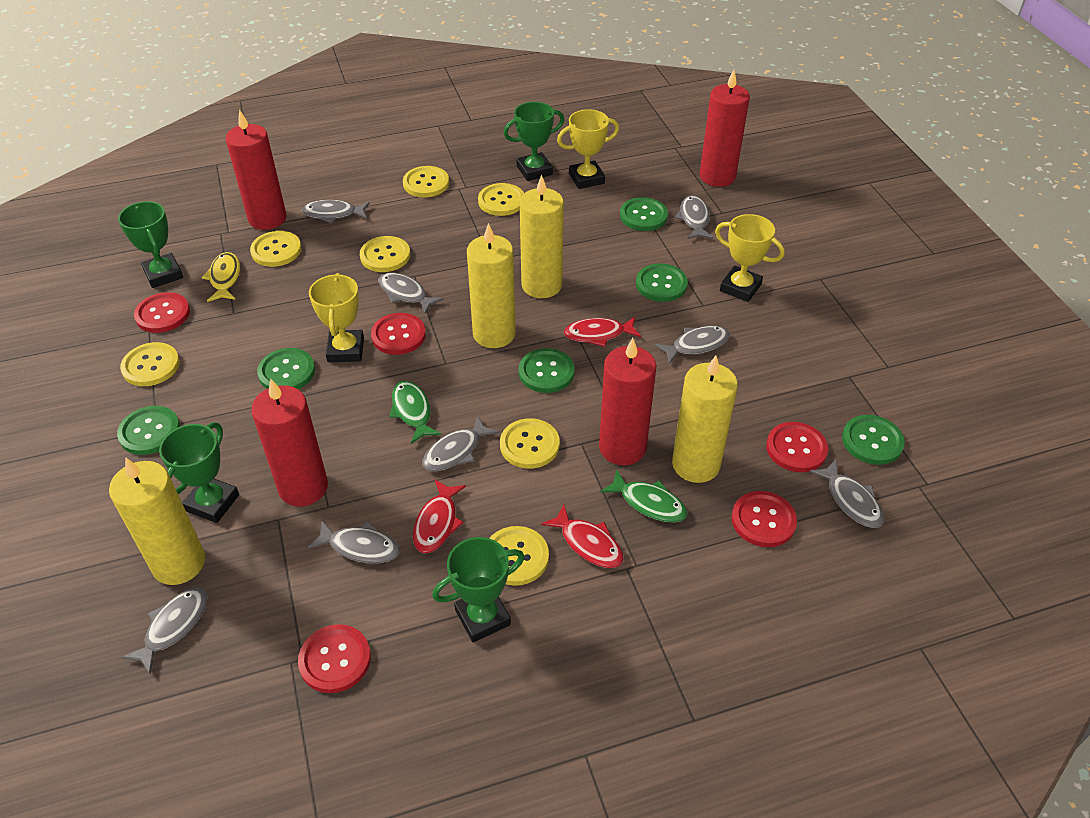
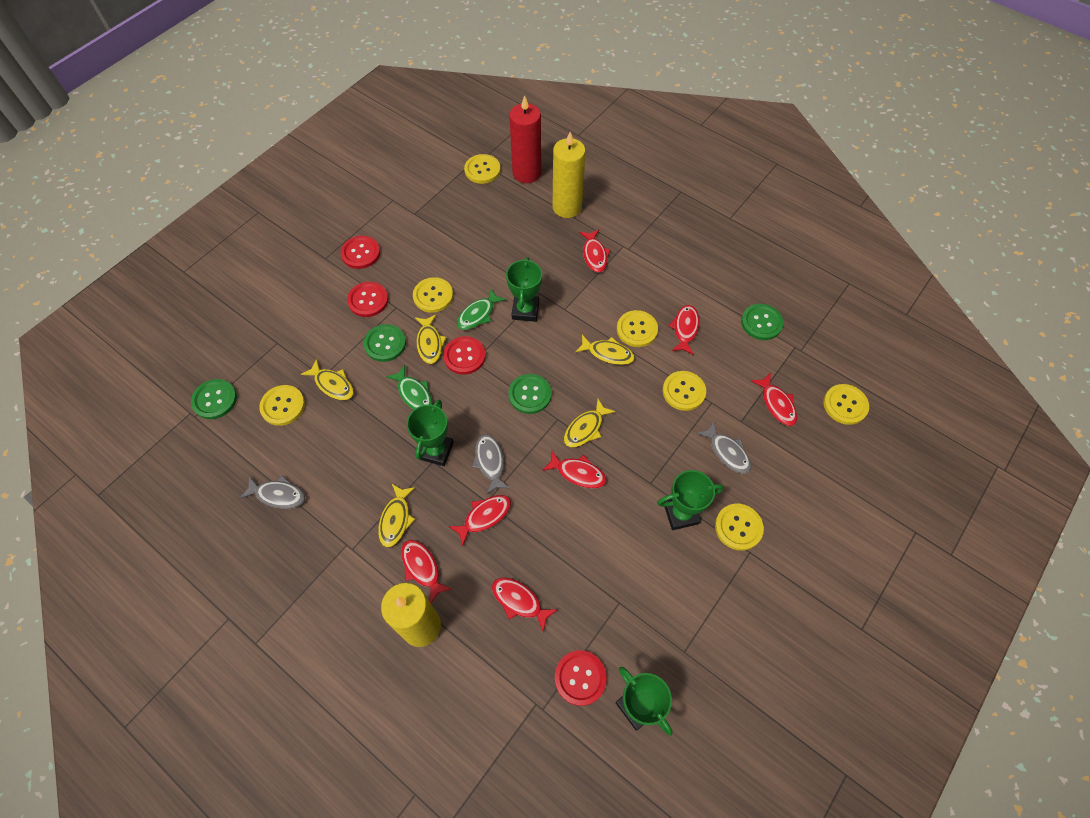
green button: [117,406,180,455] [257,348,315,389] [519,348,575,393] [620,197,668,231] [636,264,688,302] [842,415,905,465] = 6 -> [191,379,237,419] [364,324,406,362] [508,374,552,414] [741,304,784,340] = 4
grey fish: [121,587,207,674] [301,200,370,223] [307,521,400,563] [379,272,444,314] [422,416,499,471] [655,326,730,364] [675,195,713,239] [810,459,884,528] = 8 -> [240,476,305,509] [472,434,510,495] [696,421,751,474] = 3
red button: [134,292,190,333] [298,624,371,693] [371,313,426,355] [732,491,797,547] [766,422,828,472] = 5 -> [341,236,380,269] [347,282,388,317] [443,336,486,374] [555,650,607,706] = 4
red candle: [225,109,287,230] [251,379,328,507] [599,338,656,465] [700,70,750,187] = 4 -> [509,95,541,183] = 1
red fish: [413,479,466,553] [541,504,624,568] [564,317,641,347] = 3 -> [401,540,452,603] [448,495,511,546] [492,577,557,632] [542,450,607,488] [579,229,611,273] [668,305,699,355] [751,373,797,426] = 7
yellow candle: [109,458,205,585] [467,223,516,348] [520,175,564,298] [672,356,738,483] = 4 -> [381,583,441,647] [553,132,586,218] = 2
yellow fish: [202,252,240,302] = 1 -> [301,359,354,400] [378,484,416,547] [415,314,447,364] [564,399,616,448] [575,335,635,365] = 5
yellow trophy: [309,273,364,362] [557,109,619,189] [715,214,785,302] = 3 -> none = 0

